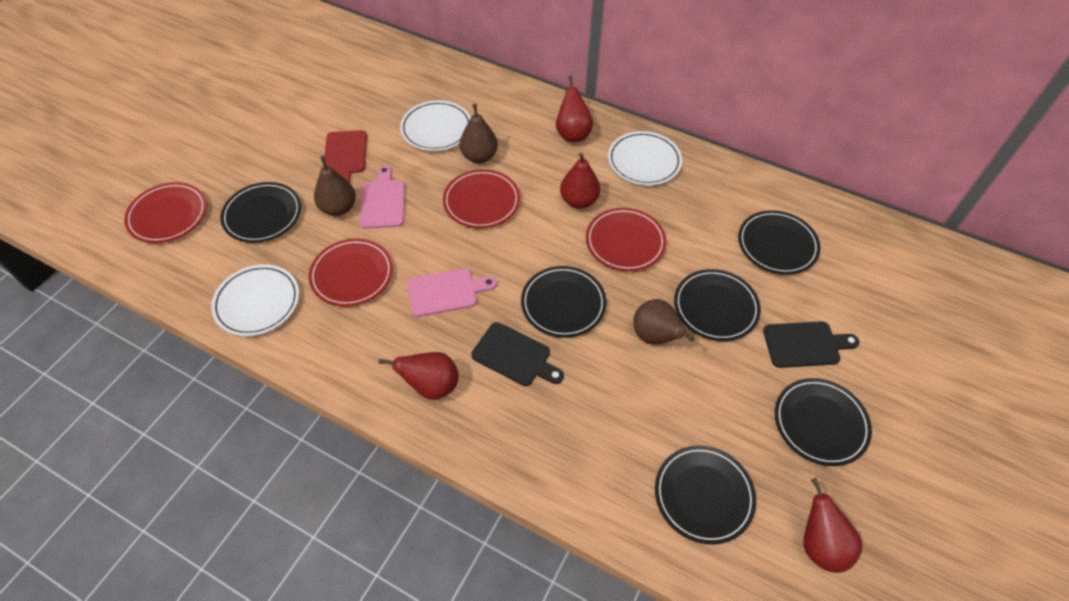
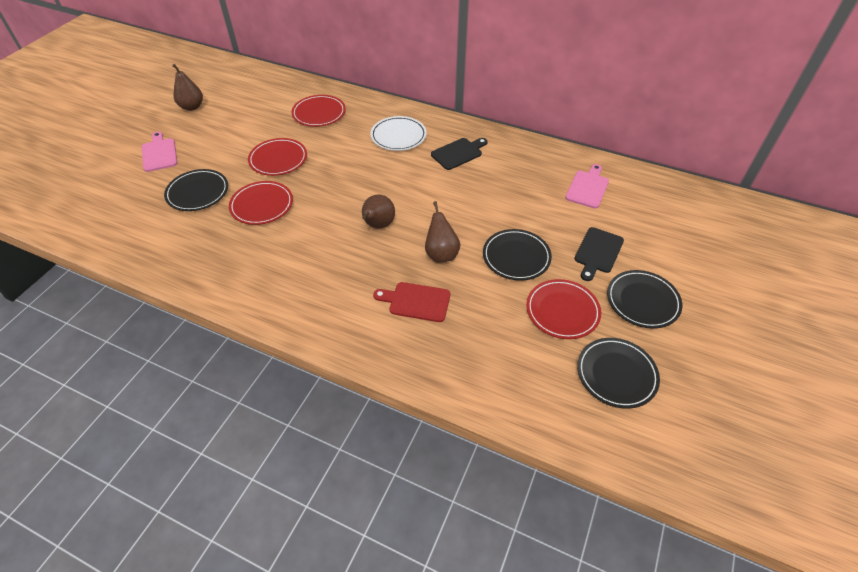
black plate: [220,182,301,243] [521,266,606,338] [655,445,756,545] [674,269,761,341] [738,210,820,275] [775,378,872,466] = 6 -> [164,169,228,211] [483,229,552,281] [577,338,660,409] [607,270,682,329] = 4
red pear: [379,352,459,400] [556,75,593,142] [560,153,600,209] [803,478,863,573] = 4 -> none = 0
white plate: [211,264,299,336] [400,100,471,151] [608,131,682,186] = 3 -> [370,116,426,151] = 1

